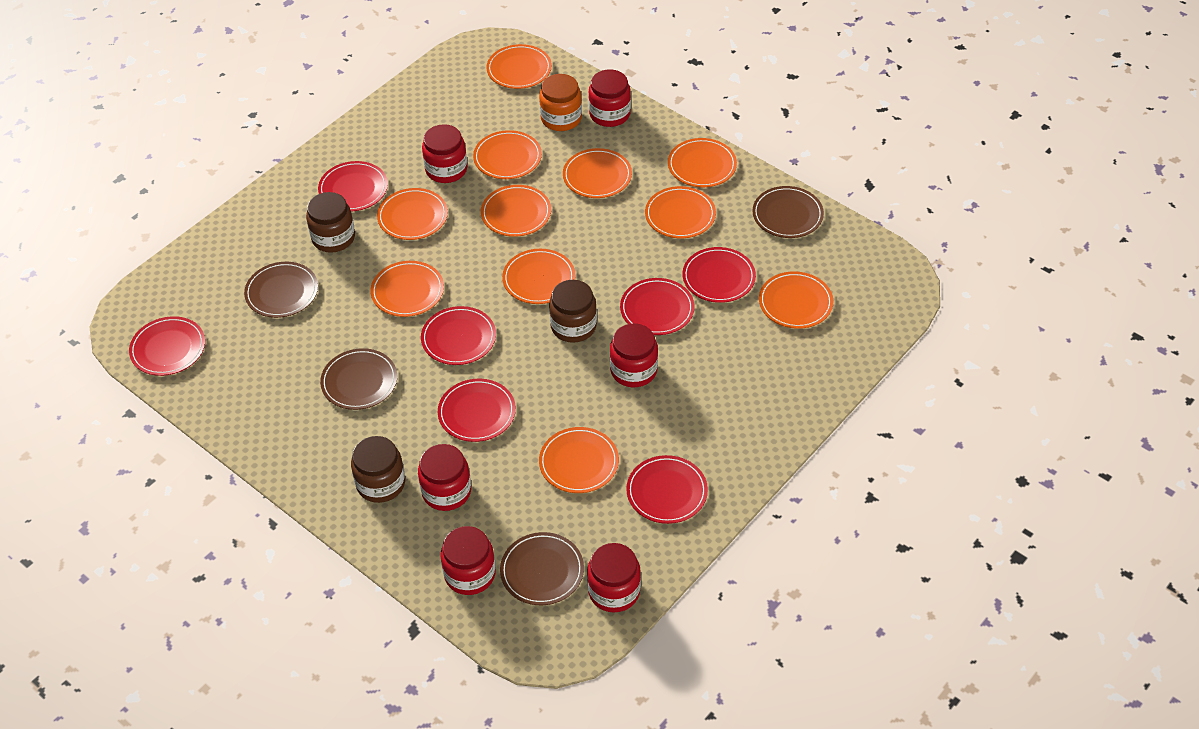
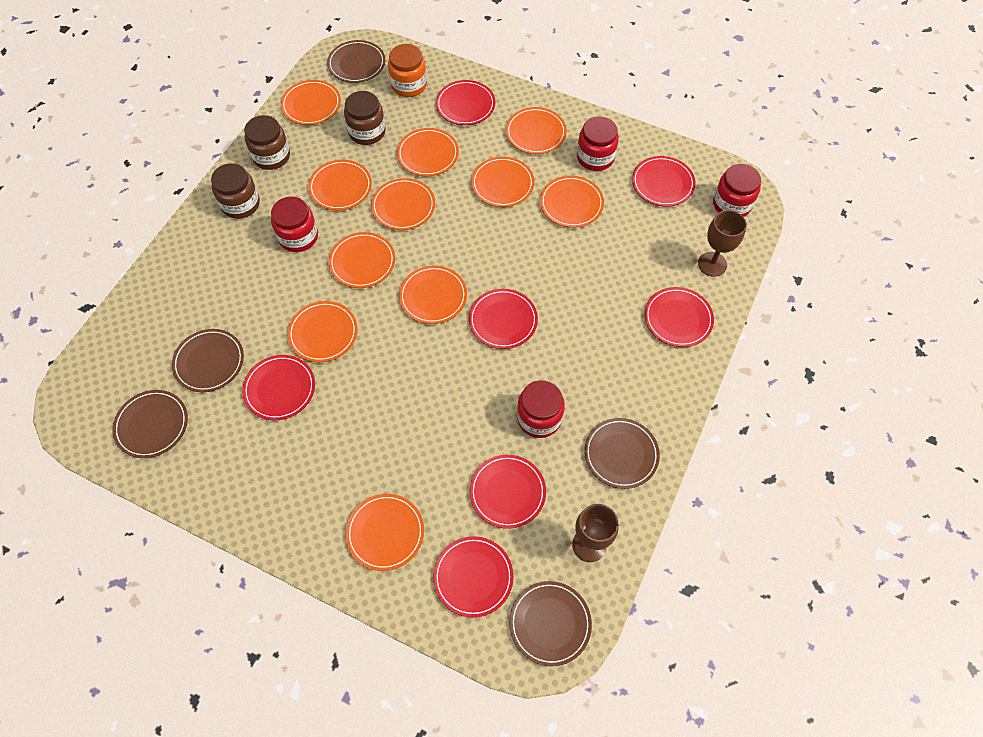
brown goblet: none = 0 -> [572,504,619,562] [698,210,747,277] = 2
brown plate: [244,262,318,318] [320,348,397,410] [500,532,584,605] [752,186,824,238] = 4 -> [112,390,188,458] [172,329,244,392] [327,40,385,83] [509,581,592,666] [584,418,660,489] = 5
red jar: [418,444,471,511] [422,124,467,183] [441,526,496,595] [587,543,641,612] [589,69,631,127] [610,323,658,387] = 6 -> [271,196,318,252] [517,380,565,438] [577,117,619,171] [713,164,761,217] = 4

